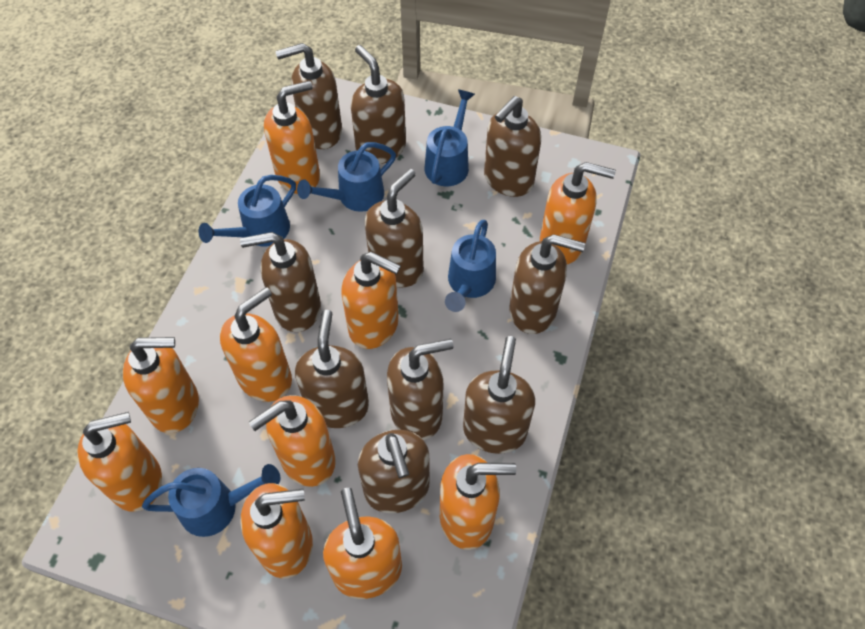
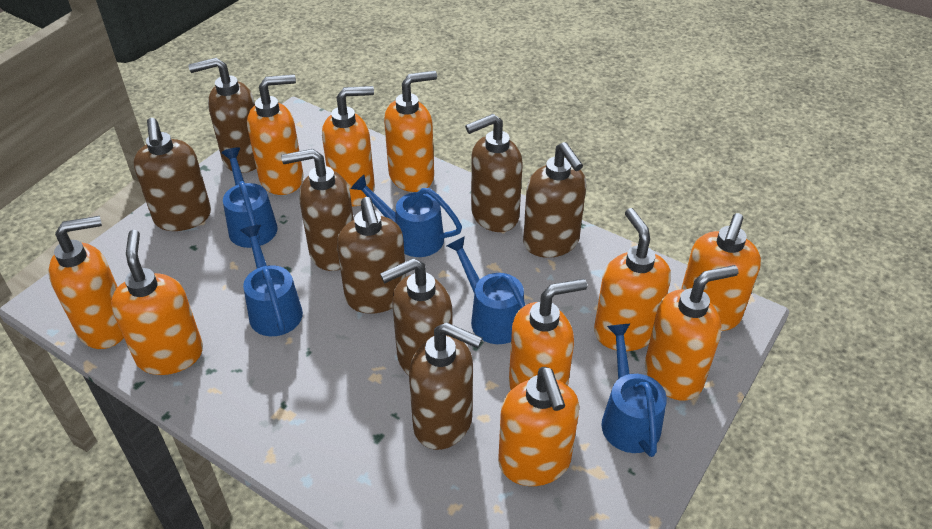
brown soap dispenser: [240,232,321,332] [275,43,342,149] [295,310,369,428] [351,45,406,164] [358,430,430,513] [365,169,424,288] [387,339,453,440] [463,336,535,454] [484,96,541,197] [509,234,585,334] = 10 -> [133,118,211,231] [188,58,256,173] [281,149,354,271] [337,197,406,314] [380,258,453,375] [409,322,482,450] [465,114,523,232] [523,142,587,258] = 8

